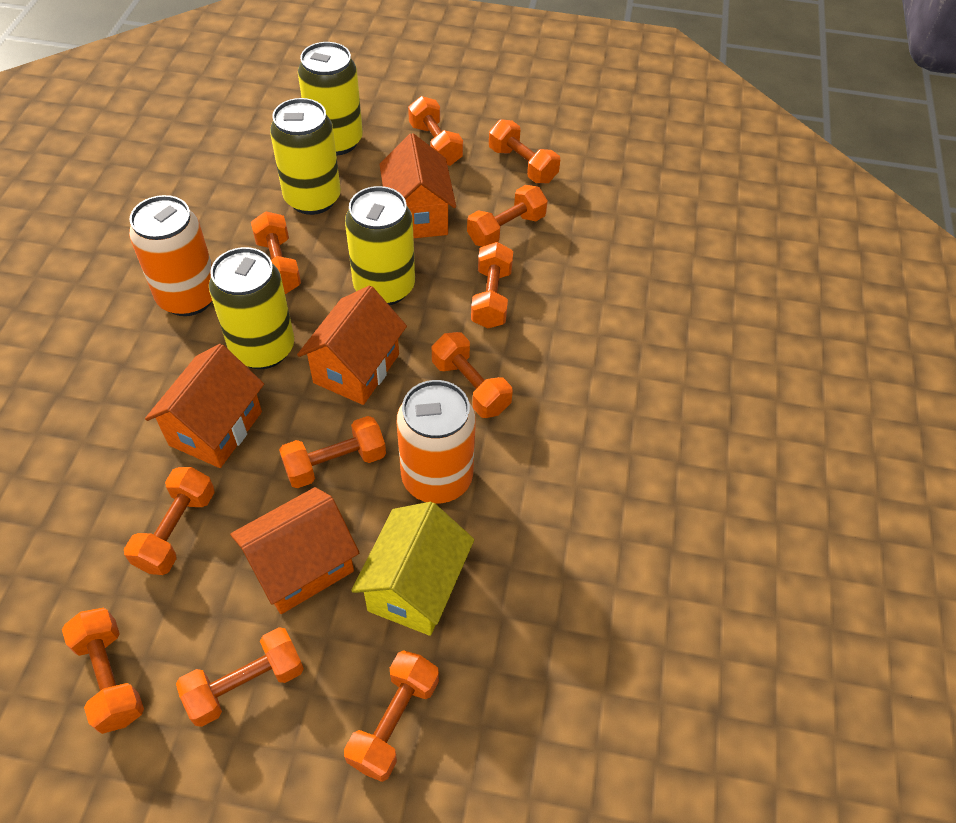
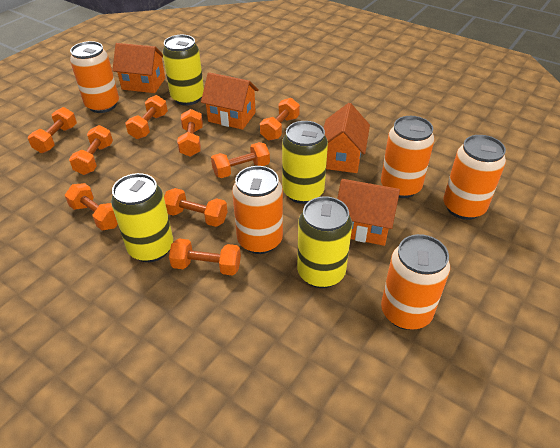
orange can: [129,195,212,316] [397,380,476,504] = 2 -> [70,41,119,113] [232,166,283,254] [381,116,435,198] [381,234,450,330] [443,135,506,220] = 5
orange dumbbell: [62,608,144,734] [124,467,215,575] [176,627,304,727] [251,211,301,294] [279,416,386,488] [344,650,439,782] [408,96,463,166] [432,332,513,418] [467,185,548,247] [471,242,513,329] [489,119,560,183] = 11 -> [28,107,77,153] [65,183,118,230] [69,125,113,175] [125,95,168,139] [164,188,228,227] [169,238,241,276] [177,109,203,157] [211,142,270,178] [260,98,300,141] = 9
yellow house: [351,502,474,636] = 1 -> none = 0

